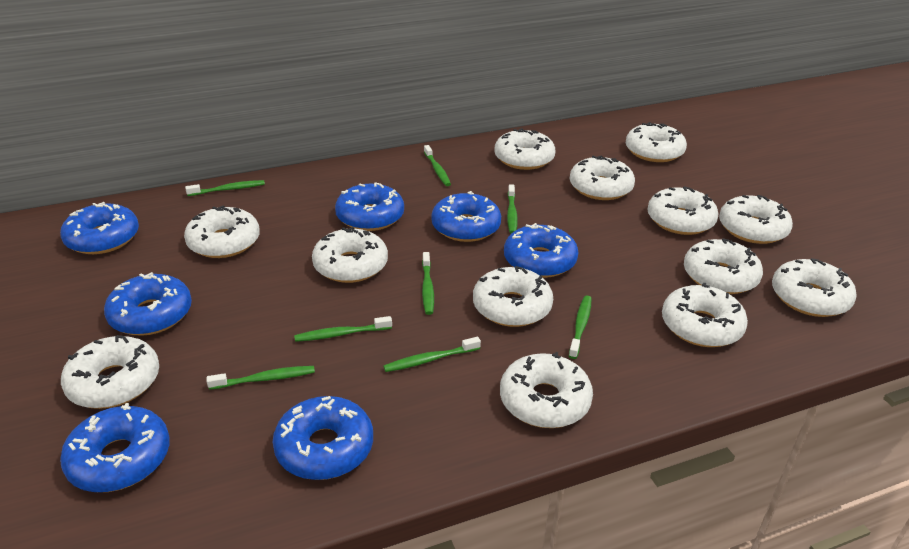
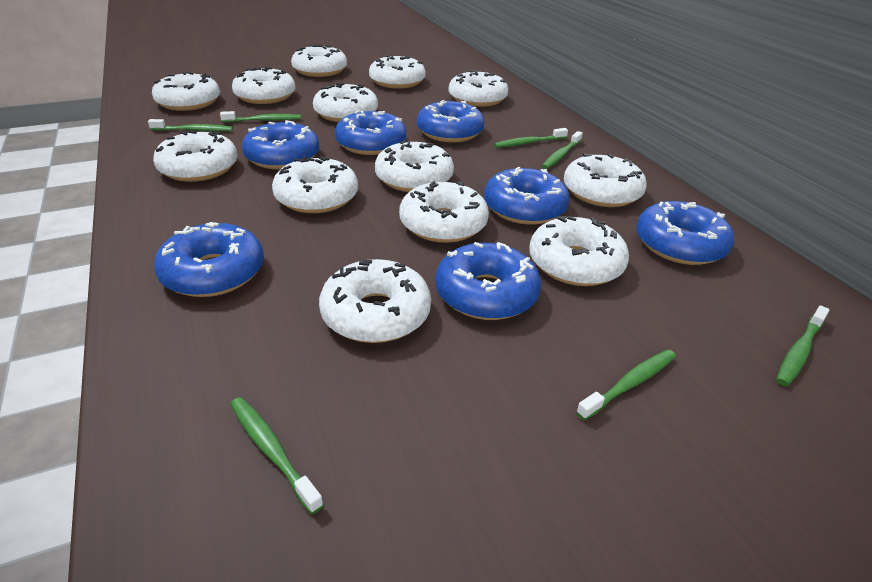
green toothbrush: [185,180,265,196] [206,366,315,390] [294,316,392,342] [383,337,481,372] [422,252,434,315] [424,145,451,186] [507,184,518,233] [569,296,592,359] = 8 -> [148,119,233,131] [220,111,301,122] [230,397,324,514] [494,128,568,148] [542,131,583,169] [576,349,676,420] [776,305,830,386] = 7

